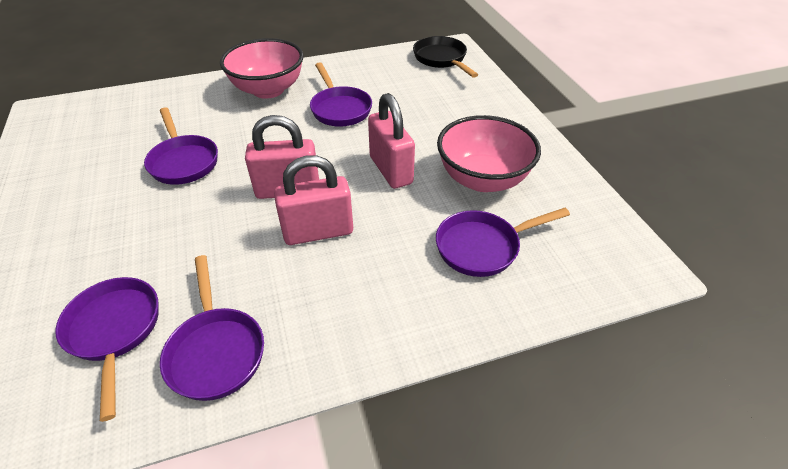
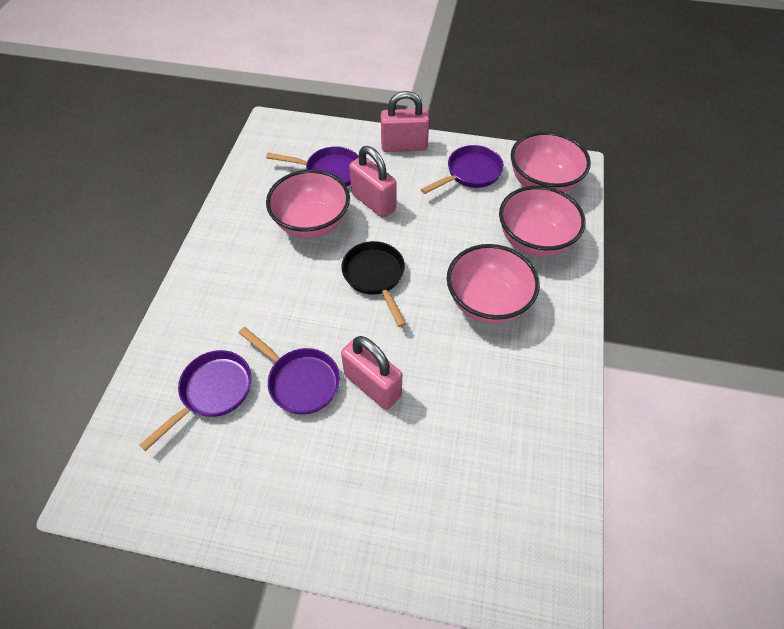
pink bowl: [220,38,304,99] [437,115,541,192] = 2 -> [266,169,350,238] [447,244,540,324] [499,186,586,257] [511,131,591,193] = 4
purple pan: [55,277,159,422] [144,107,218,185] [160,255,264,401] [310,62,372,127] [436,208,570,277] = 5 -> [139,350,251,451] [239,327,340,415] [266,146,359,186] [421,145,504,194] = 4

